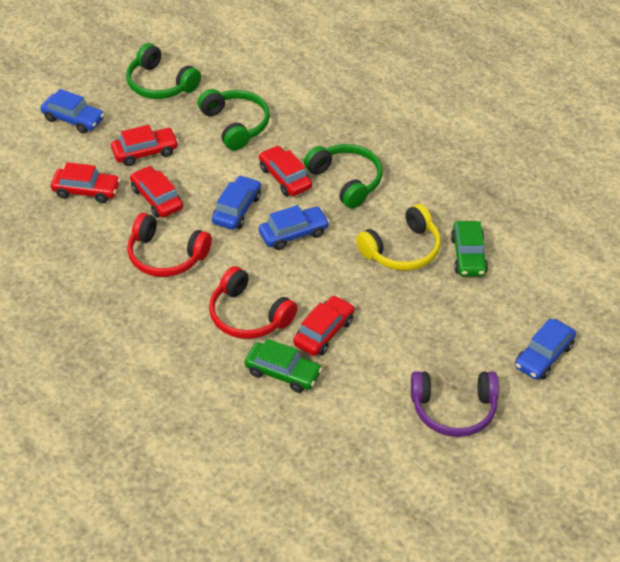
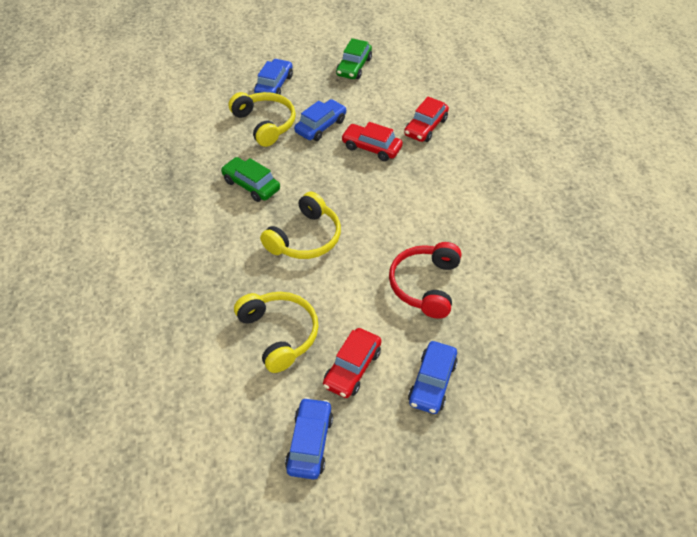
green headphones: [126,43,201,99] [198,89,270,150] [304,144,382,209] = 3 -> none = 0
purple headphones: [411,371,499,437] = 1 -> none = 0
red car: [51,162,120,203] [111,125,179,166] [130,166,183,218] [259,145,312,196] [293,295,355,356] = 5 -> [323,328,382,398] [341,122,403,161] [404,97,449,142] = 3
red headphones: [127,213,212,277] [209,266,298,339] = 2 -> [389,242,461,319] = 1
yellow headphones: [356,204,441,271] = 1 -> [229,92,296,147] [234,292,319,373] [260,192,341,259] = 3

